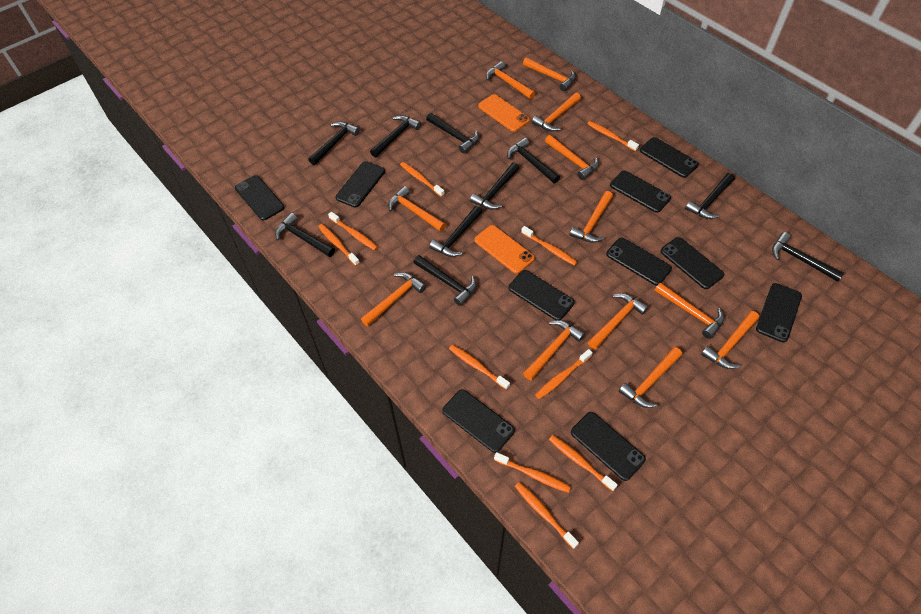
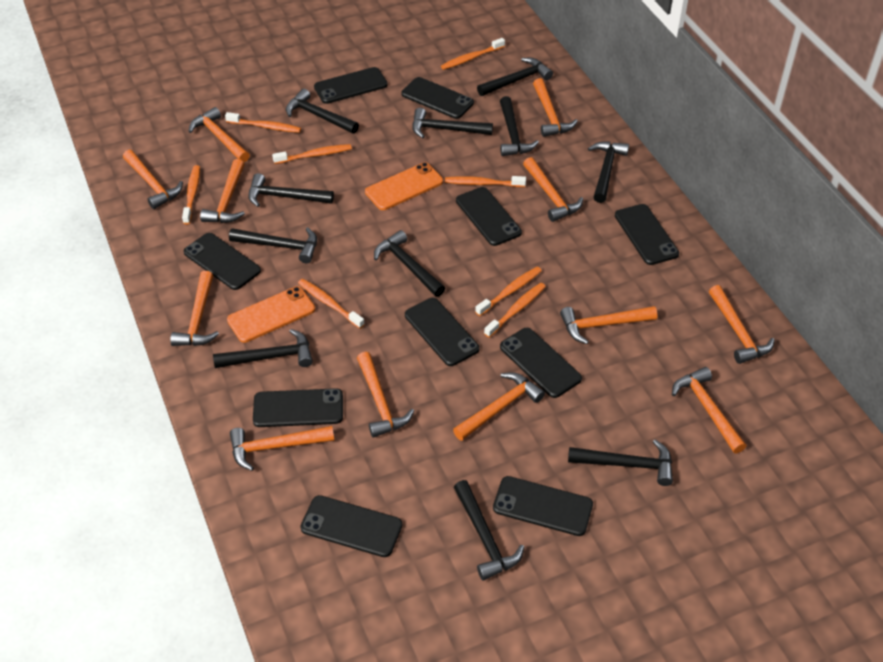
black hammer: [275,213,335,257] [308,122,360,165] [370,115,421,157] [413,255,476,306] [426,113,479,153] [429,206,482,257] [470,162,519,210] [507,138,560,183] [685,173,735,219] [772,232,844,282] = 10 -> [213,329,313,368] [229,227,317,263] [248,173,334,207] [286,89,359,134] [374,230,445,297] [412,108,493,138] [454,480,524,580] [477,58,553,96] [500,96,539,156] [568,440,673,486] [588,141,629,203] = 11
orange toothbrush: [318,224,360,266] [328,212,378,250] [400,162,445,197] [449,345,510,390] [494,452,571,493] [515,482,579,549] [521,226,577,266] [535,349,593,399] [549,435,618,491] [587,121,639,151] = 10 -> [182,165,200,224] [225,112,301,133] [272,144,352,164] [298,279,365,329] [441,38,505,70] [445,176,526,187] [475,267,542,316] [484,283,546,338] = 8

